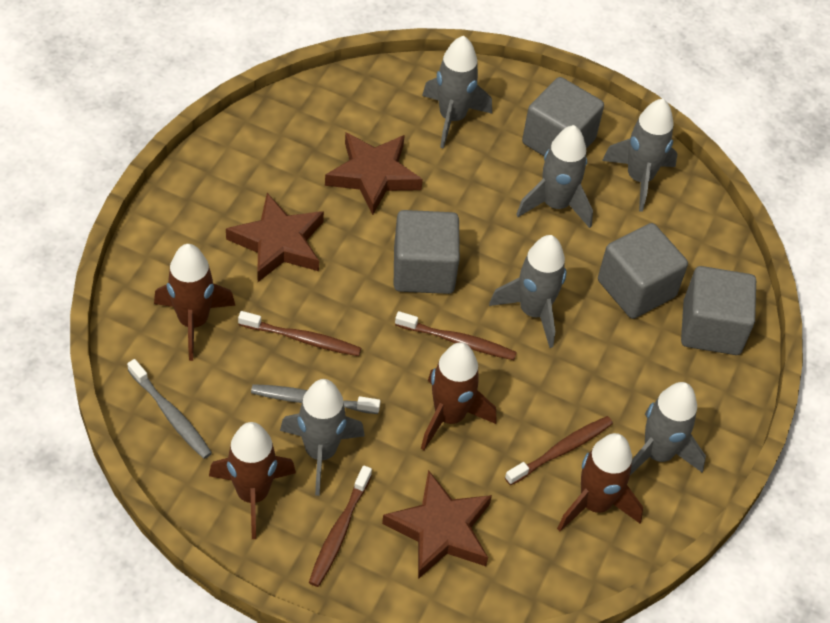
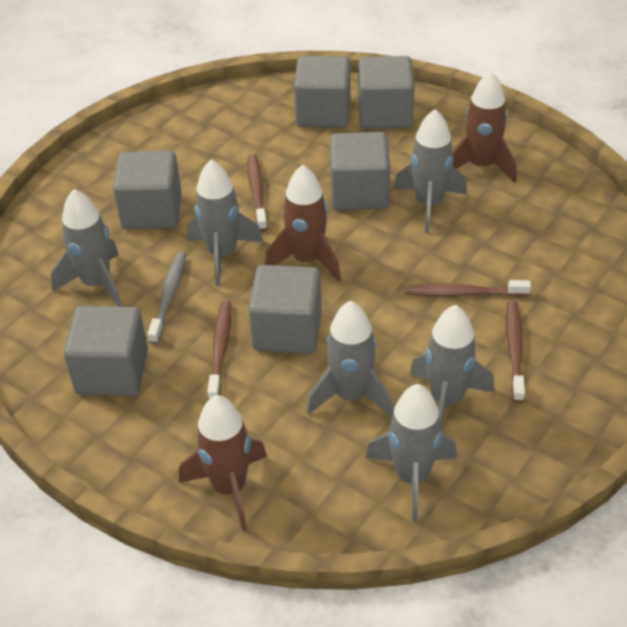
brown rocket: [154,244,236,361] [209,422,296,539] [421,342,497,450] [557,433,643,531] = 4 -> [179,395,267,531] [265,165,341,282] [452,71,517,183] = 3
brown star: [226,193,324,282] [325,132,423,215] [382,470,492,579] = 3 -> none = 0
grey cube: [394,210,460,294] [522,77,604,156] [598,223,688,319] [681,266,756,355] = 4 -> [64,306,148,396] [113,150,181,230] [248,265,322,354] [294,56,351,128] [330,132,390,210] [358,56,415,129] = 6
grey toothbrush: [127,359,212,459] [251,384,381,414] = 2 -> [147,252,186,344] = 1

